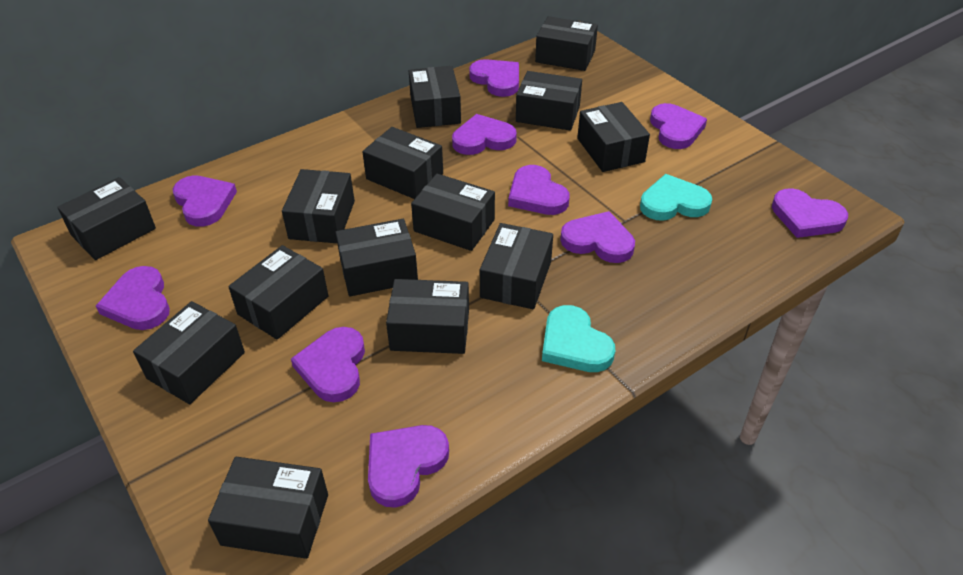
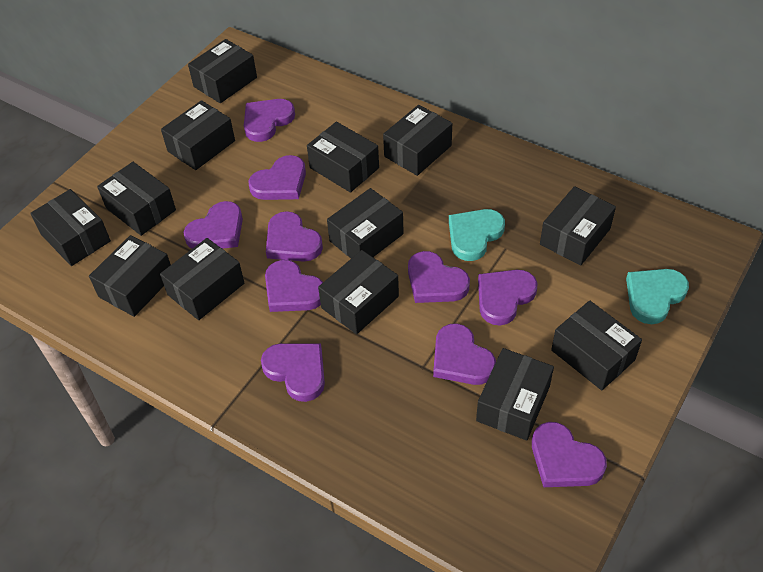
black box: [57,177,156,260] [133,301,245,404] [208,457,328,559] [228,245,328,340] [282,169,355,243] [335,219,418,296] [362,127,443,199] [386,279,469,354] [409,66,461,128] [411,174,495,251] [480,223,553,309] [516,71,582,131] [535,16,598,71] [577,102,650,172] = 14 -> [30,189,111,266] [89,235,171,317] [97,162,176,236] [160,238,244,320] [161,100,235,170] [188,39,257,103] [307,122,379,193] [318,250,399,334] [327,188,404,258] [383,105,452,176] [476,348,554,440] [540,186,616,266] [551,300,642,390] = 13

